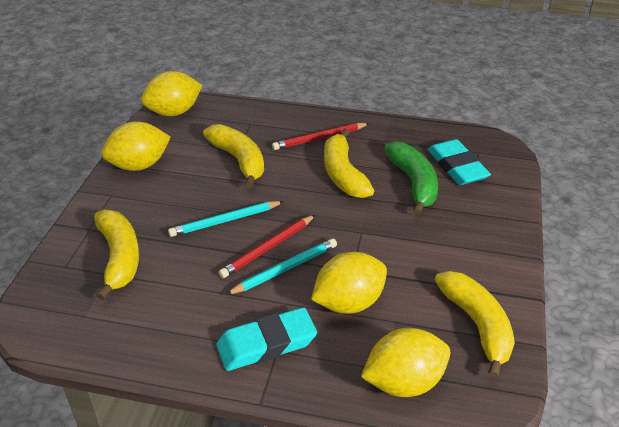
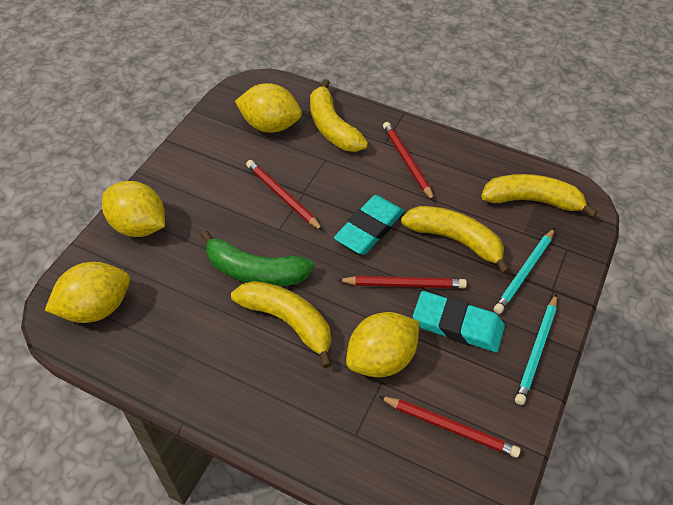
red pencil: [219,215,315,278] [272,123,370,150] = 2 -> [246,160,323,231] [337,276,467,288] [379,396,521,458] [383,122,435,202] = 4

